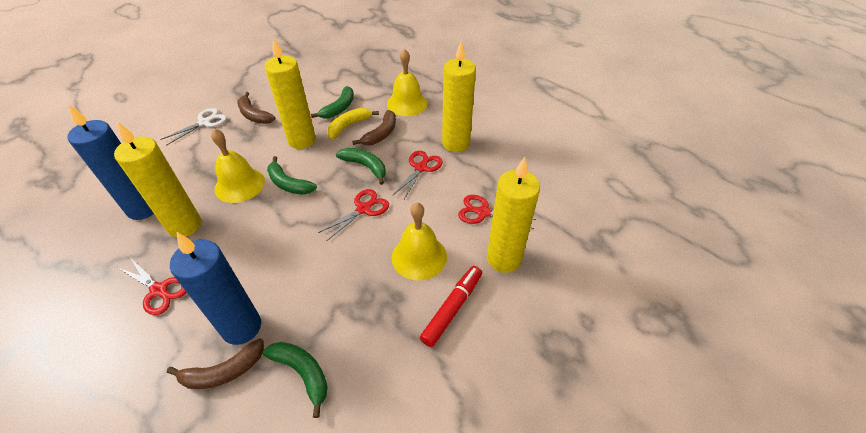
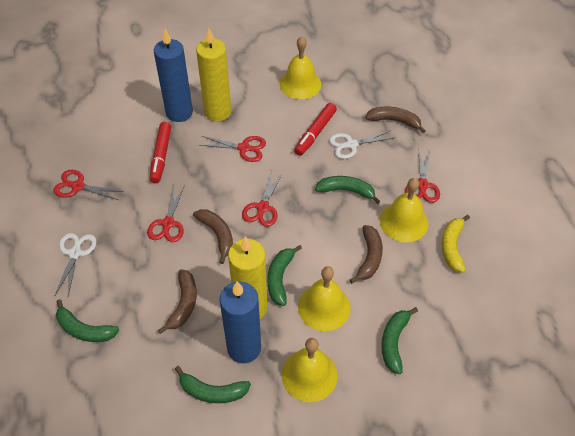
brown banana: [167,338,264,389] [237,92,275,124] [352,110,396,145] = 3 -> [158,269,197,334] [193,209,233,264] [350,225,383,283] [365,107,426,133] = 4
green banana: [263,342,328,418] [267,156,317,195] [311,86,354,118] [336,148,386,185] = 4 -> [56,299,119,342] [175,366,251,403] [267,245,302,306] [315,176,380,204] [381,307,418,374] = 5
red marker: [420,266,482,347] = 1 -> [150,122,171,183] [294,103,337,156] = 2
red scissors: [117,257,187,315] [318,189,389,241] [392,151,443,199] [458,195,536,229] = 4 -> [53,170,124,200] [147,185,185,242] [199,136,266,162] [242,172,283,227] [405,152,440,203] = 5
white scissors: [160,108,227,146] = 1 -> [55,233,97,296] [329,130,393,159] = 2
yellow bell: [211,129,265,203] [387,49,428,116] [391,203,447,281] = 3 -> [280,36,321,99] [282,338,337,402] [298,266,351,331] [380,178,428,242] = 4
yellow candle: [114,122,201,237] [264,38,316,149] [442,41,476,152] [487,157,540,273] = 4 -> [196,28,231,122] [228,236,267,319] = 2

